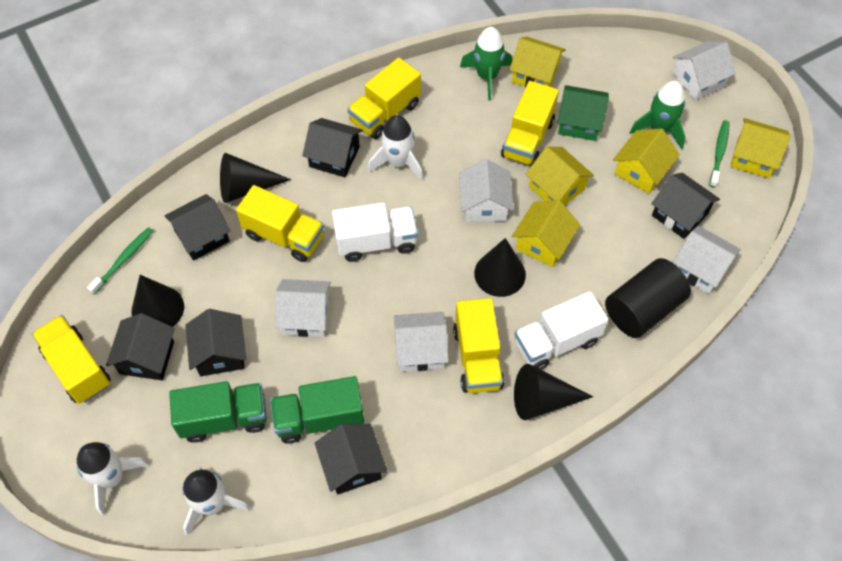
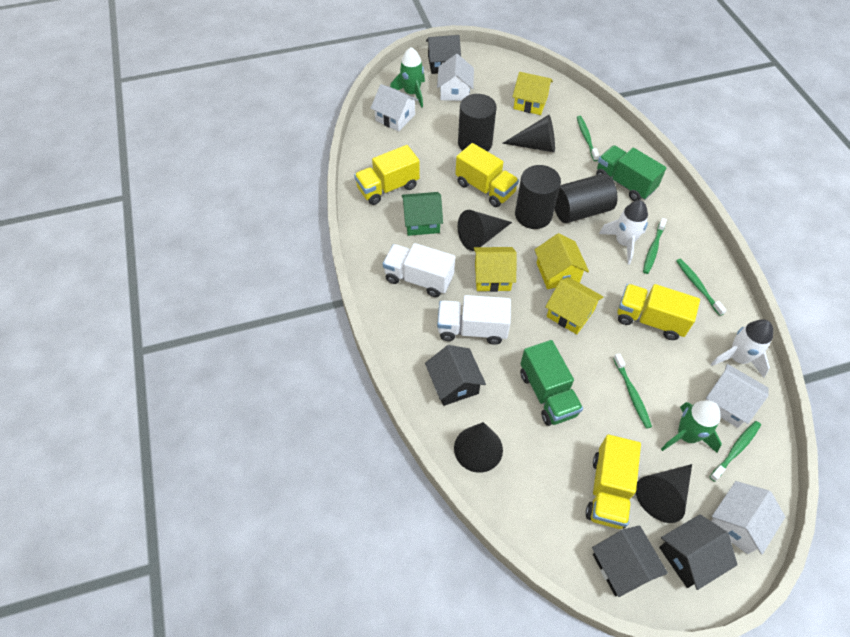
black cylinder: [605,258,691,338] = 1 -> [458,94,497,152] [515,165,561,229] [555,173,618,223] = 3
black house: [106,313,175,380] [164,194,230,261] [185,309,246,376] [302,118,363,177] [315,424,388,495] [651,173,720,239] = 6 -> [425,345,486,406] [426,35,461,74] [592,525,668,597] [659,514,738,590] = 4
green toothbrush: [87,227,153,295] [709,120,730,188] = 2 -> [577,116,599,161] [613,353,652,429] [643,218,667,274] [676,258,727,316] [709,421,761,482] = 5
white house: [275,279,331,337] [394,312,449,371] [459,159,514,222] [673,41,736,100] [673,226,741,294] = 5 -> [371,84,419,132] [437,54,474,101] [706,364,769,428] [711,481,785,554] = 4
white rocket: [77,442,149,515] [182,467,250,536] [368,115,423,180] = 3 -> [599,200,648,264] [711,319,773,378] = 2
yellow house: [509,37,566,88] [512,200,580,267] [526,146,594,205] [613,128,680,194] [730,118,791,178] = 5 -> [474,247,517,292] [513,72,553,115] [534,233,589,289] [545,277,603,334] = 4
yellow truck: [32,315,111,404] [236,185,324,262] [348,57,421,139] [453,298,504,393] [501,81,559,166] = 5 -> [354,145,420,205] [455,143,519,207] [586,435,641,529] [617,284,700,340] = 4

